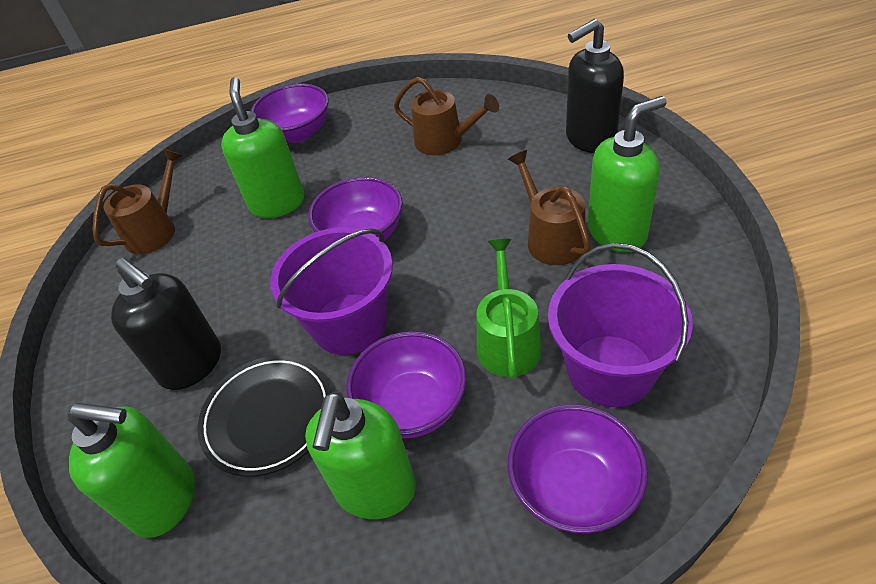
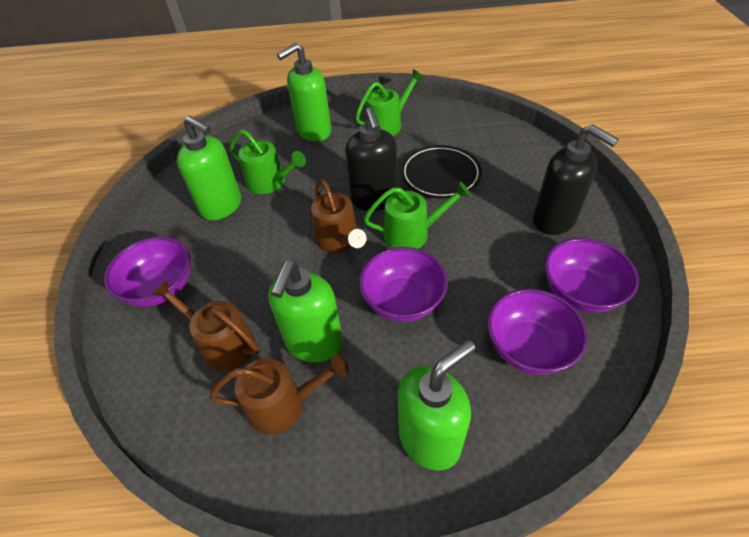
green watering can: [477,239,542,379] = 1 -> [230,130,306,194] [355,69,424,136] [364,182,471,249] = 3
purple bucket: [270,227,393,355] [548,243,693,407] = 2 -> none = 0

